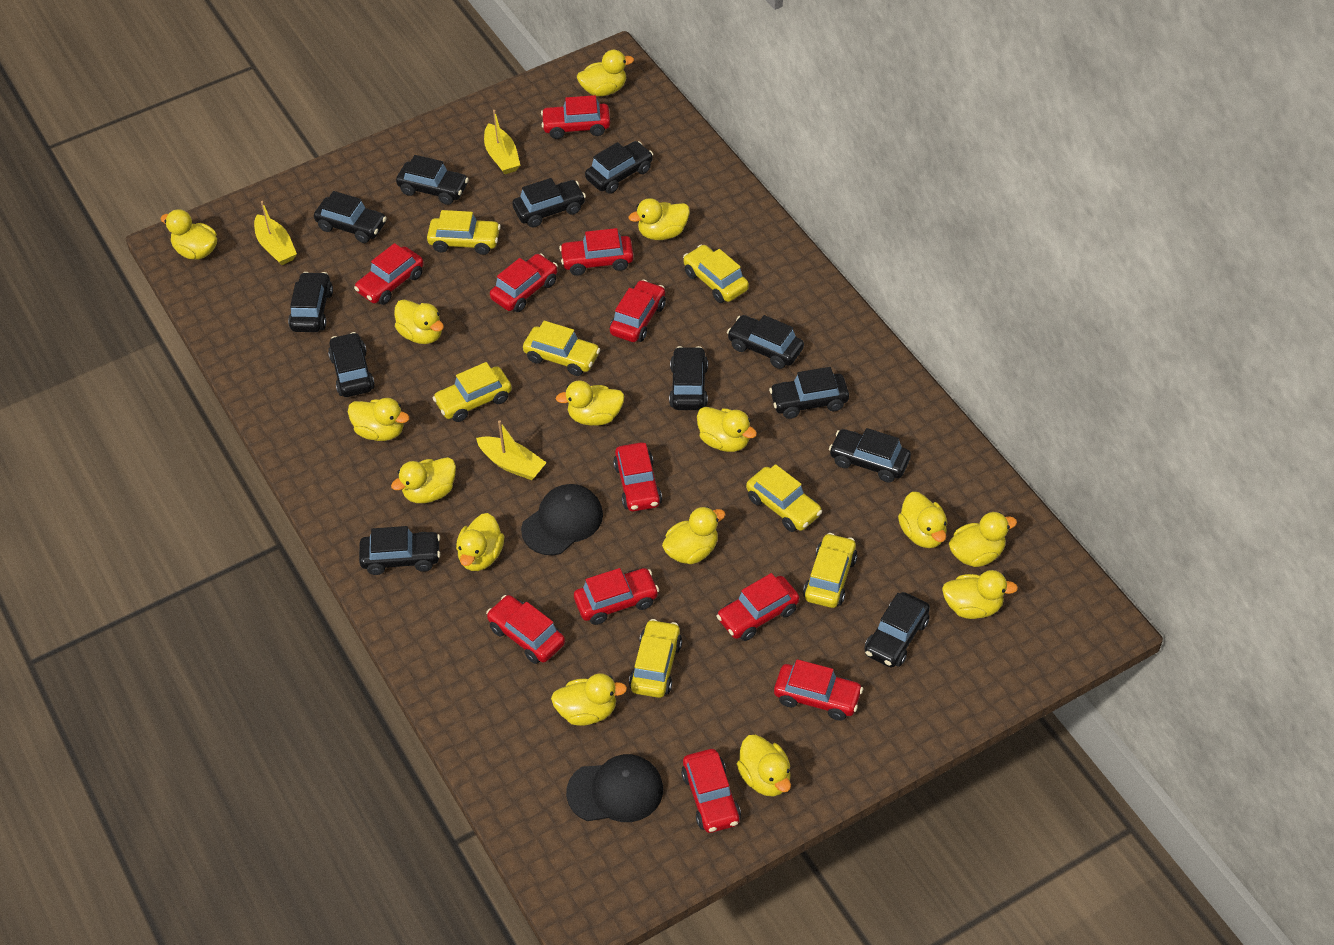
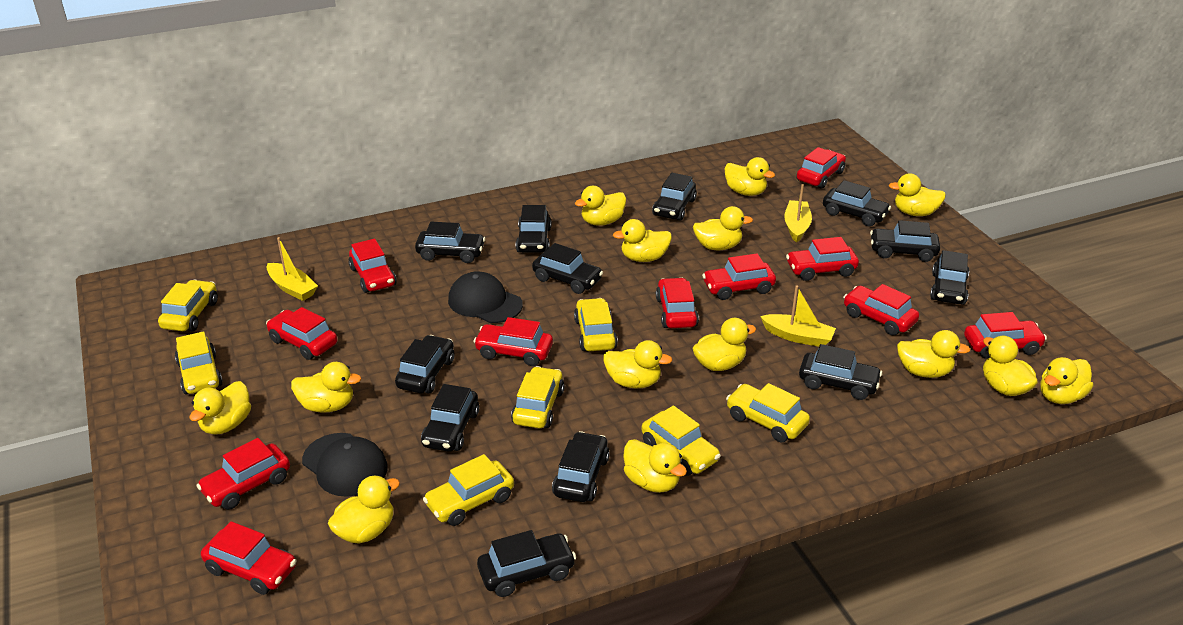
yellow duck: [160,209,217,260] [348,398,409,441] [391,457,456,503] [394,299,444,344] [456,513,504,571] [551,673,627,726] [556,381,625,426] [577,50,634,96] [629,198,690,240] [662,506,726,564] [697,407,757,452] [737,735,791,797] [898,492,947,548] [942,570,1018,619] [949,512,1017,567] = 15 -> [189,381,251,435] [291,362,361,413] [328,475,400,544] [575,186,626,226] [603,340,672,388] [613,219,672,262] [623,439,687,493] [692,318,756,371] [693,206,753,250] [725,157,775,196] [889,173,946,216] [897,330,970,378] [983,336,1038,396] [1040,357,1093,404] = 14

